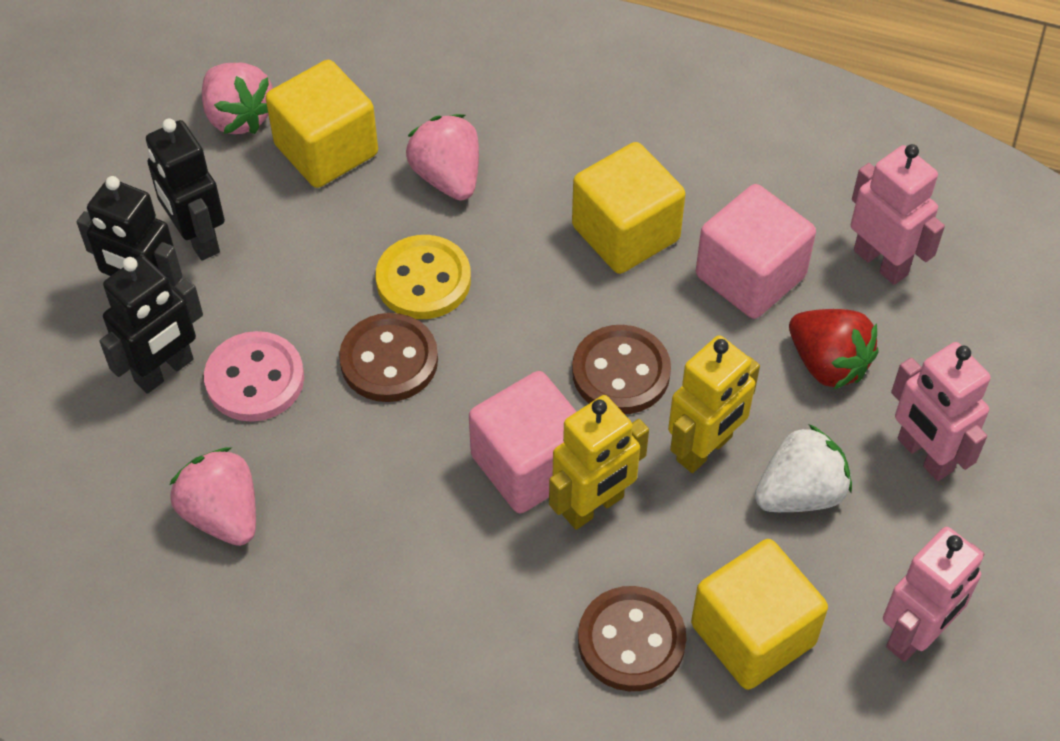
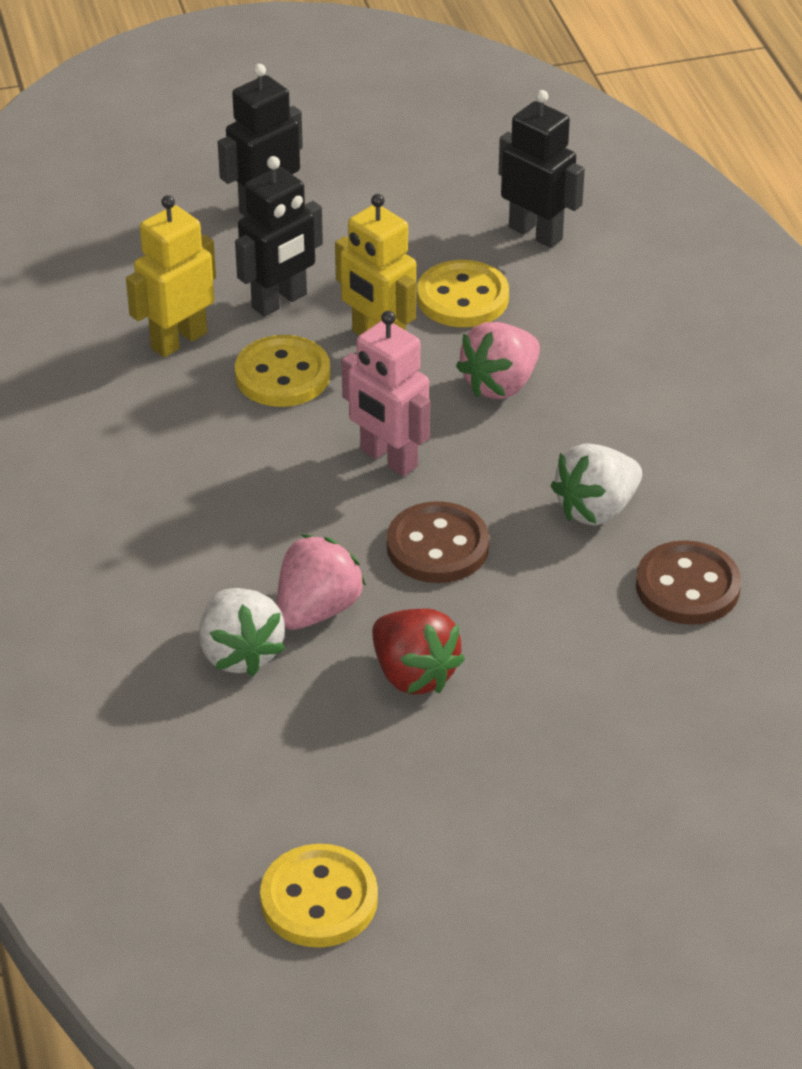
brown button: [339,313,438,402] [572,325,671,414] [578,586,687,691] = 3 -> [387,501,489,583] [636,540,741,625] = 2
pink button: [204,331,304,422] = 1 -> none = 0
pink cube: [469,371,577,513] [696,184,816,319] = 2 -> none = 0
pink robot: [851,144,945,285] [883,527,984,662] [891,342,991,481] = 3 -> [342,311,430,476] = 1
pink strawberry: [170,448,256,546] [202,63,273,134] [406,114,479,200] = 3 -> [277,534,366,630] [456,322,540,399] = 2
white strawberry: [755,424,852,512] = 1 -> [199,588,286,676] [551,443,642,526] = 2
yellow button: [376,235,471,319] = 1 -> [235,335,330,407] [260,844,378,948] [417,260,509,327] = 3
yellow cube: [266,60,378,188] [572,142,686,274] [691,539,828,690] = 3 -> none = 0

